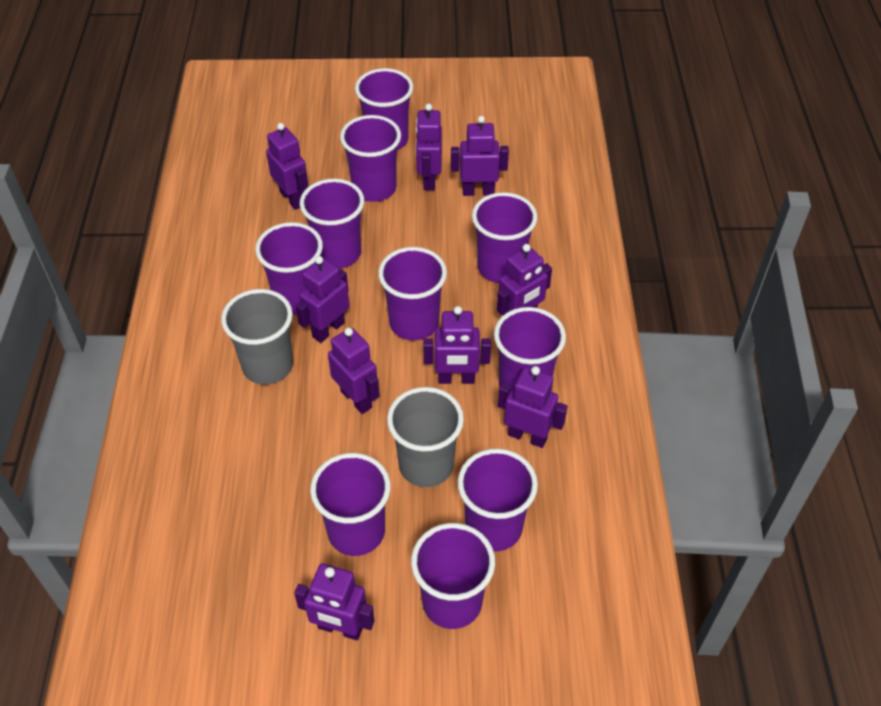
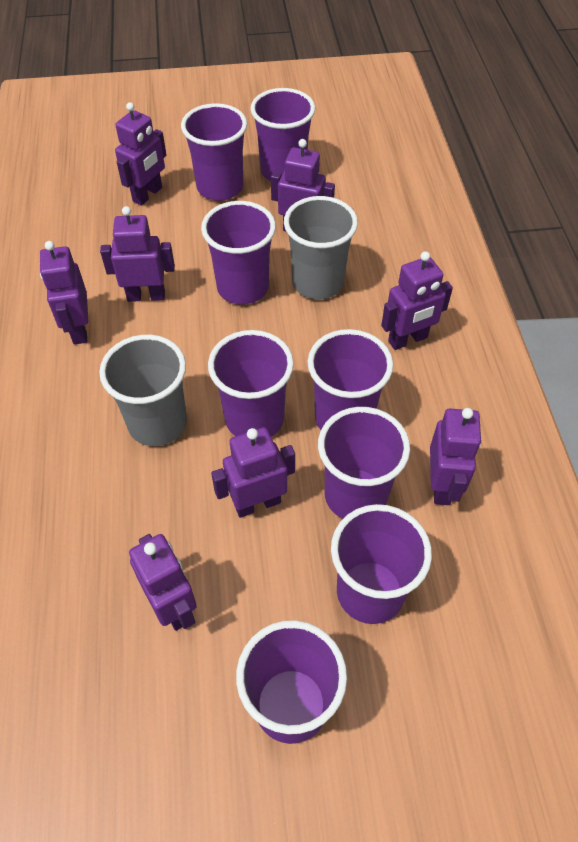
purple cup: [255,222,323,315] [300,179,364,268] [310,453,391,556] [340,115,401,202] [355,68,413,150] [378,247,447,340] [411,523,495,629] [458,448,538,552] [472,192,537,283] [494,307,566,389] = 10 -> [181,103,247,201] [201,201,276,304] [208,330,294,437] [236,620,347,744] [250,88,315,181] [307,329,393,430] [318,407,410,519] [331,504,432,624] = 8
purple robot: [266,123,308,210] [294,563,375,640] [296,256,349,343] [328,327,380,414] [416,104,442,190] [423,306,491,384] [451,116,509,196] [497,244,552,315] [498,366,567,448] = 9 -> [40,241,88,344] [100,206,175,302] [115,102,166,205] [129,534,197,631] [211,427,295,518] [271,139,335,231] [381,251,453,350] [430,408,481,505] = 8

